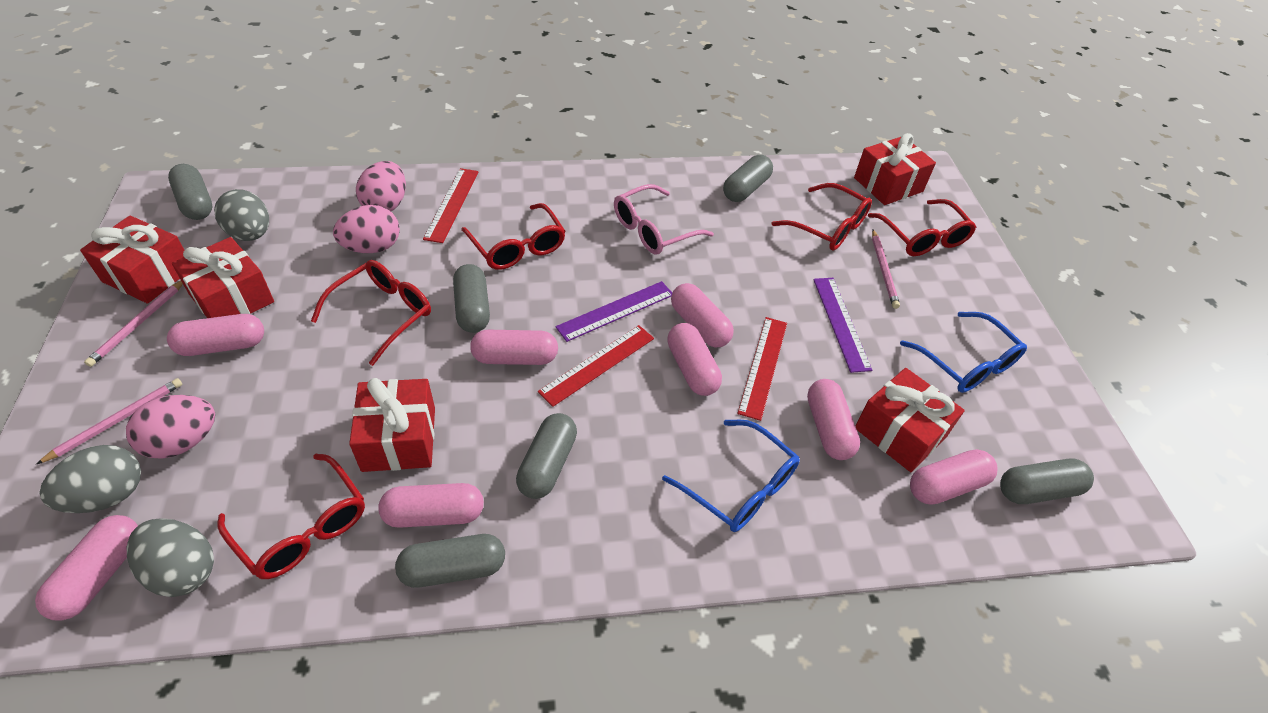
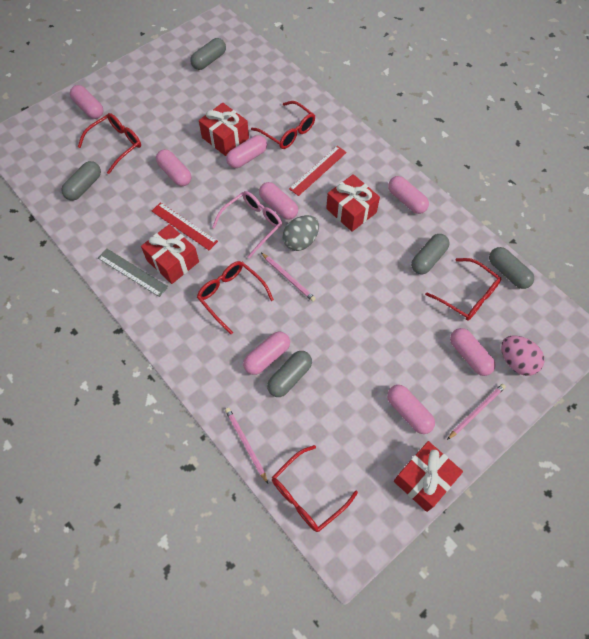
blue glasses: [662,420,800,532] [900,312,1027,393] = 2 -> none = 0
grey capsule: [168,164,212,220] [395,534,505,588] [453,264,490,333] [516,413,577,499] [723,155,773,202] [1000,458,1094,504] = 6 -> [61,161,101,201] [190,38,226,70] [267,351,312,397] [411,234,450,274] [489,247,534,289] = 5
grey egg: [39,445,141,513] [127,518,214,597] [214,189,269,241] = 3 -> [283,215,319,251] = 1
grey ruler: none = 0 -> [98,248,168,297] = 1
pink egg: [126,395,215,458] [333,205,400,253] [356,161,406,211] = 3 -> [501,336,545,376] = 1
purple ruler: [556,281,672,342] [813,278,872,373] = 2 -> none = 0
red gift: [80,216,184,304] [172,237,274,318] [349,378,435,472] [854,133,936,205] [855,368,965,472] = 5 -> [141,224,199,284] [199,103,249,156] [326,174,380,232] [394,441,463,512] = 4
red ruler: [423,168,478,243] [538,325,654,407] [737,317,787,421] = 3 -> [152,202,218,250] [289,146,347,196] = 2

